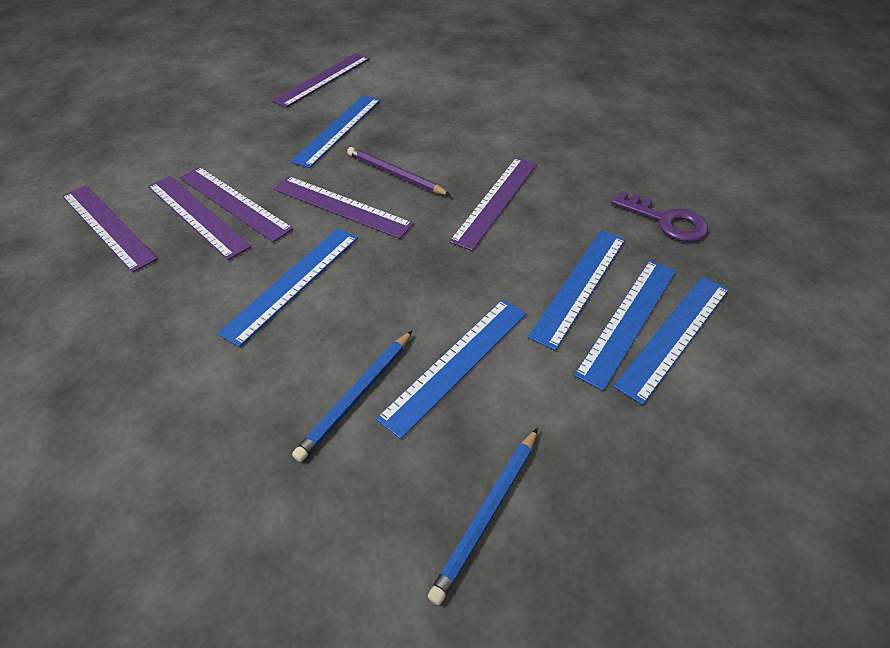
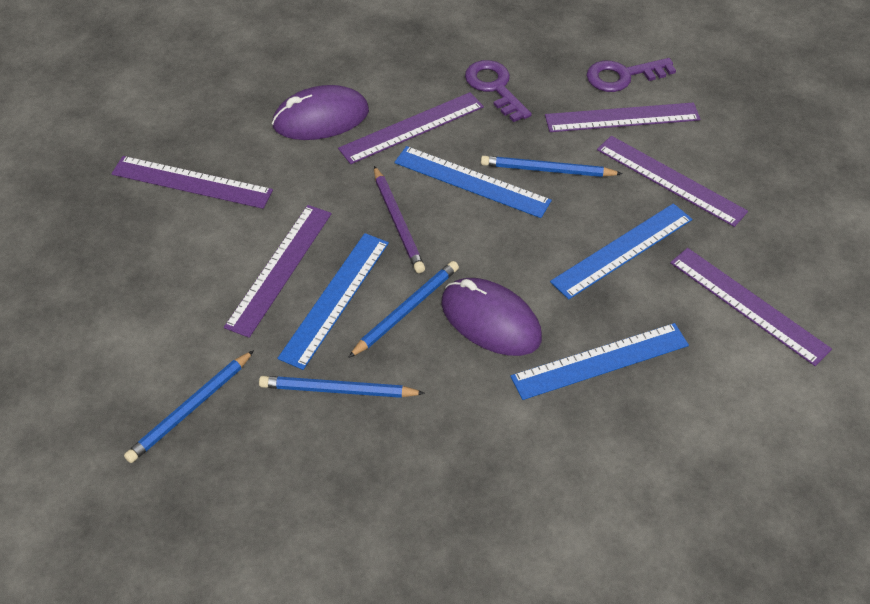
blue pencil: [292,331,412,462] [428,428,538,605] = 2 -> [124,350,254,463] [259,376,425,398] [348,261,459,358] [481,156,623,177] = 4
blue ruler: [217,228,358,347] [291,95,380,168] [376,299,526,439] [528,230,625,351] [574,260,676,391] [613,276,729,405] = 6 -> [278,233,389,370] [394,146,552,218] [510,323,689,400] [550,203,692,300] = 4
purple key: [611,191,708,242] = 1 -> [465,60,532,122] [587,58,676,92] = 2
purple mouse: none = 0 -> [272,85,369,140] [441,278,542,356] = 2

